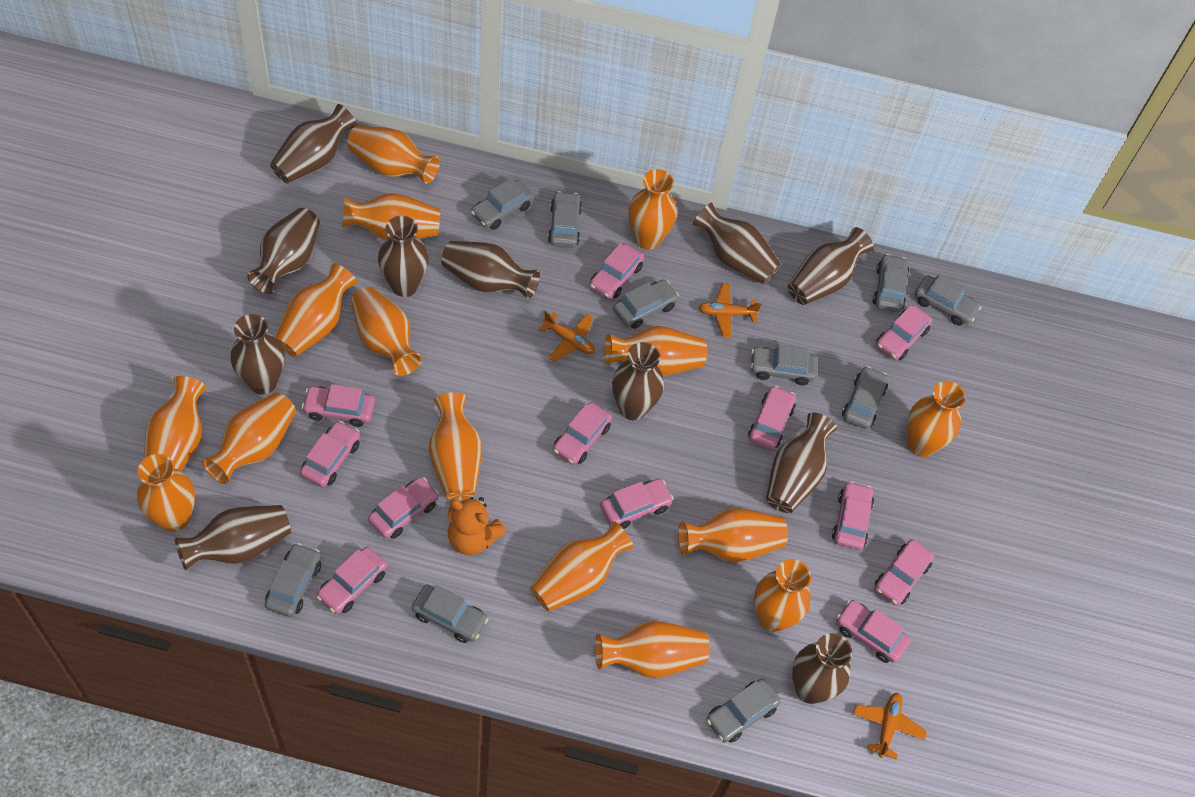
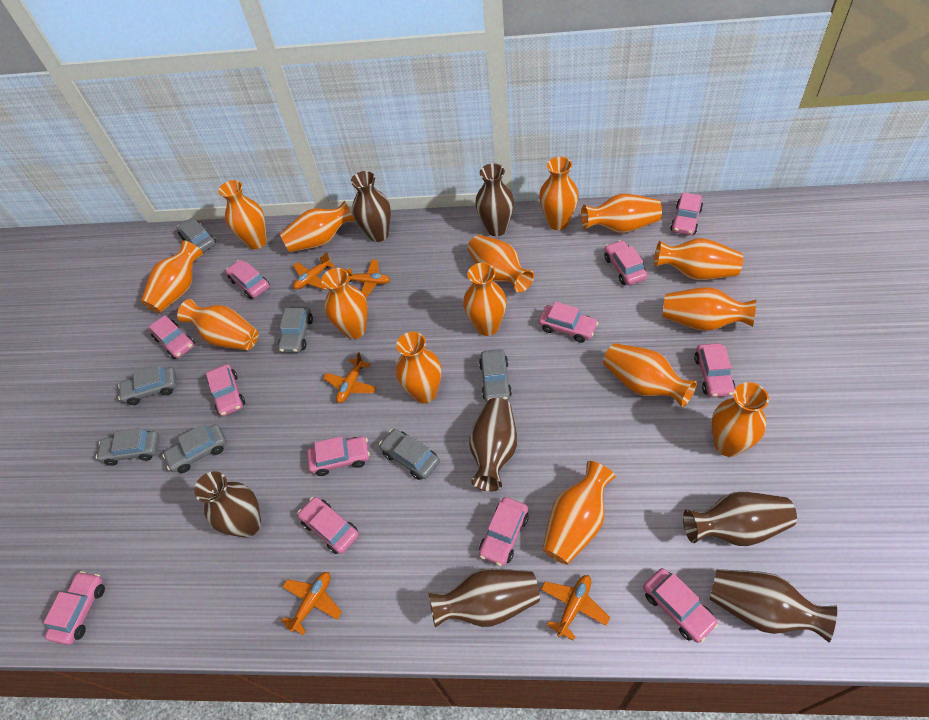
brown vase: [175,505,291,571] [230,314,284,395] [247,208,320,294] [270,104,357,184] [378,216,429,297] [441,241,540,299] [612,342,664,420] [693,203,781,284] [766,412,837,513] [788,227,874,305] [792,633,852,704] = 11 -> [194,471,261,538] [351,171,391,242] [429,569,540,628] [469,398,517,492] [475,164,514,236] [683,492,797,546] [710,569,837,642] = 7
grey car: [265,543,321,617] [412,585,489,643] [471,178,533,230] [548,191,582,247] [613,280,679,329] [706,679,781,743] [750,344,817,385] [842,366,888,429] [873,254,909,312] [915,274,981,326] = 10 -> [96,428,159,466] [118,365,176,405] [163,424,226,473] [177,218,216,252] [278,307,313,353] [379,429,440,480] [479,349,512,402] = 7
orange plane: [539,311,595,362] [699,283,762,338] [853,693,927,759] = 3 -> [281,572,342,635] [293,252,335,290] [323,352,377,403] [345,259,390,298] [541,575,610,641] = 5
orange teddy bear: [447,497,507,555] = 1 -> none = 0

